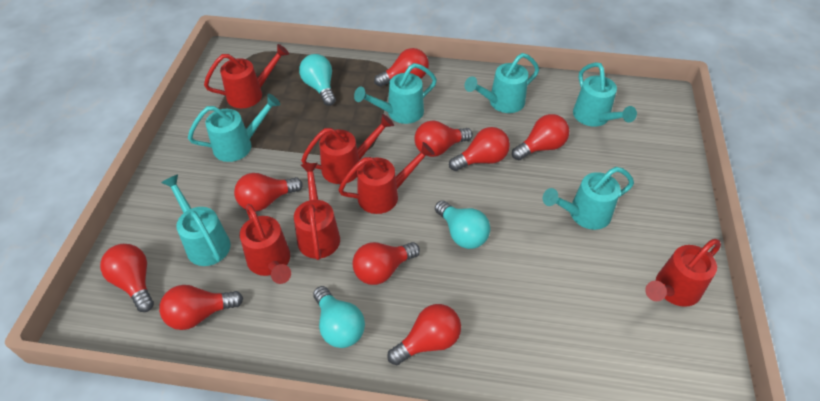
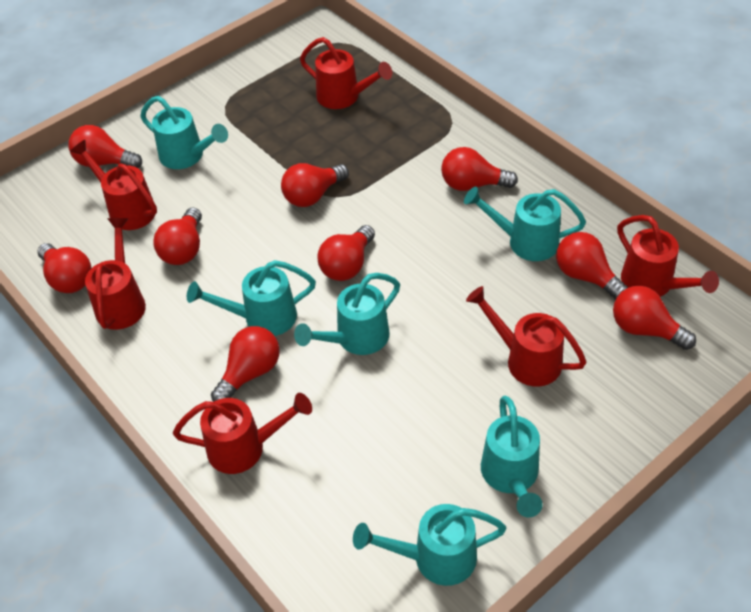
turquoise light bulb: [299,54,336,106] [313,286,365,348] [435,200,490,249] = 3 -> none = 0

